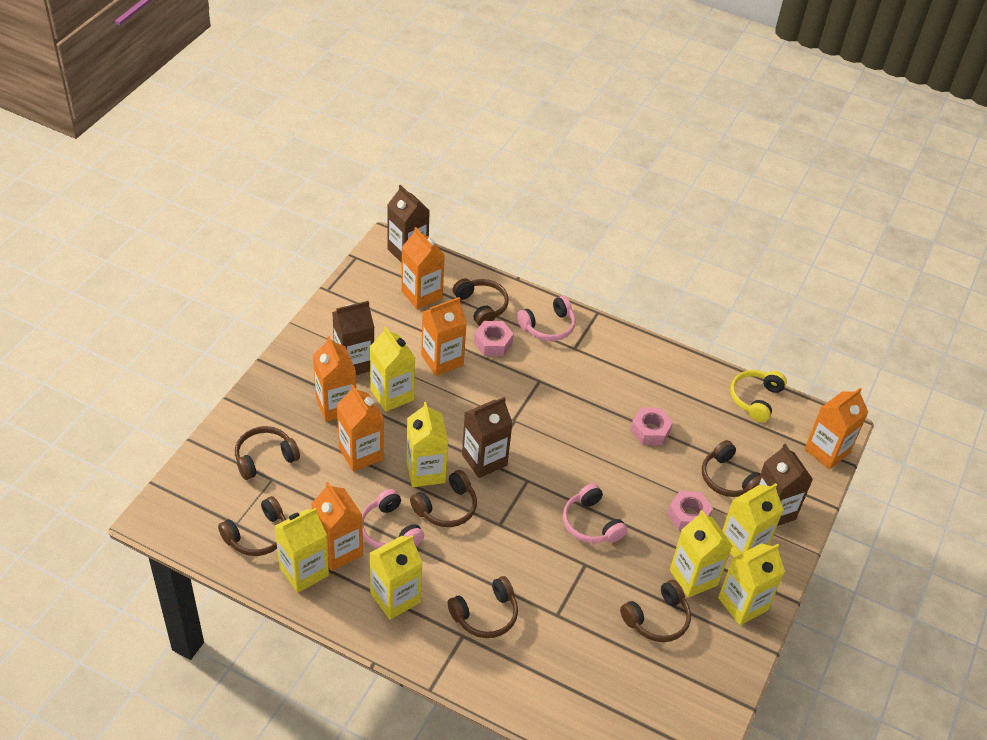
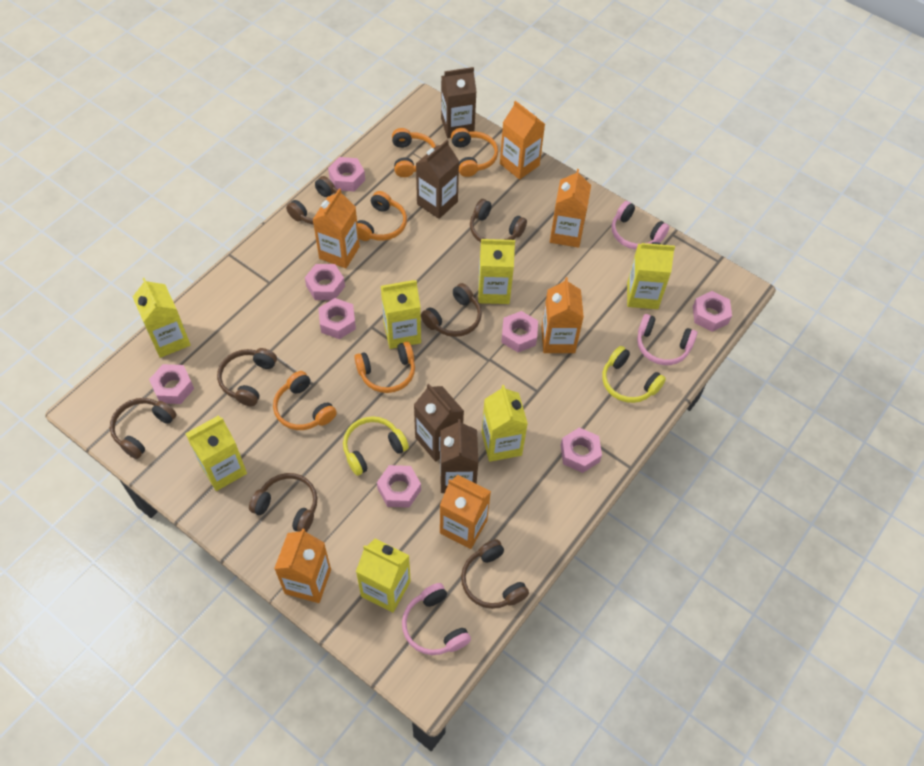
orange headphones: none = 0 -> [273,371,337,430] [354,341,415,393] [357,191,407,241] [392,128,436,177] [451,128,498,177] = 5
pink nut: [474,321,514,356] [630,407,673,445] [667,490,713,531] = 3 -> [149,364,194,404] [305,264,345,300] [318,298,356,339] [328,157,365,191] [377,465,421,508] [501,311,538,352] [561,427,602,473] [693,291,732,332] = 8
yellow headphones: [730,370,787,422] = 1 -> [343,416,409,476] [602,346,666,403] = 2

